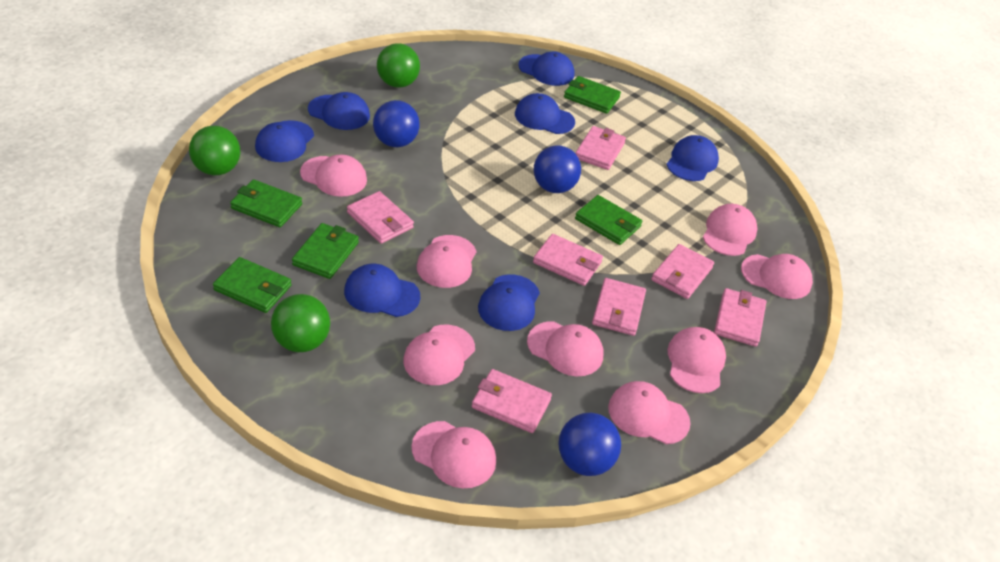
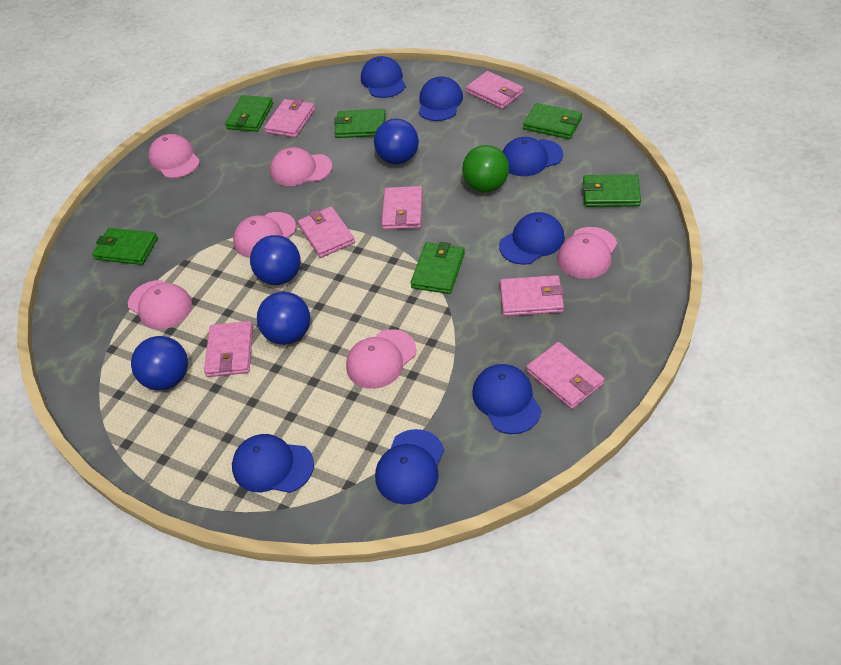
blue ball: [373,100,420,147] [533,145,581,193] [558,413,621,476] = 3 -> [131,336,188,391] [250,235,301,285] [257,292,310,345] [374,119,419,165] = 4
green ball: [189,126,240,175] [271,294,330,352] [377,43,420,88] = 3 -> [462,145,509,193] = 1
green wallet: [213,257,292,313] [230,179,302,227] [292,223,359,279] [564,76,621,114] [575,195,642,245] = 5 -> [92,228,158,265] [225,95,273,132] [334,109,386,138] [410,242,465,294] [523,103,582,139] [583,174,641,207] = 6
pink cap: [300,155,367,197] [403,325,475,385] [411,421,496,488] [417,235,477,288] [527,321,604,376] [608,381,691,444] [667,327,726,393] [703,204,758,256] [741,254,813,299] = 9 -> [128,280,192,329] [148,134,200,178] [233,212,296,258] [270,147,332,186] [346,329,416,389] [557,227,618,279] = 6

